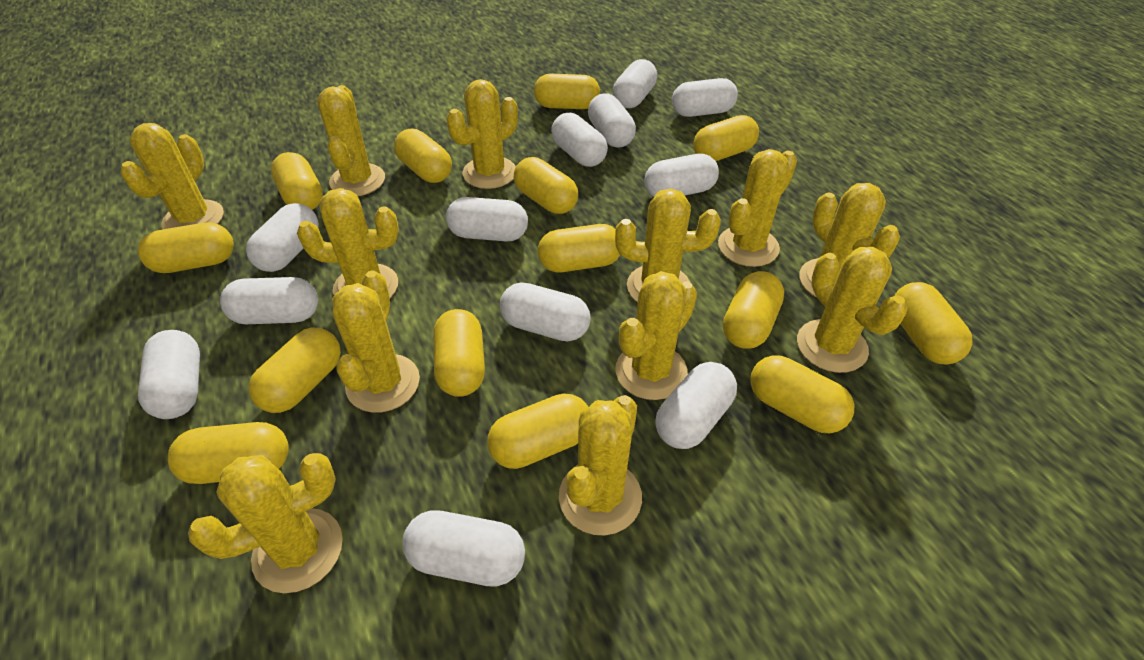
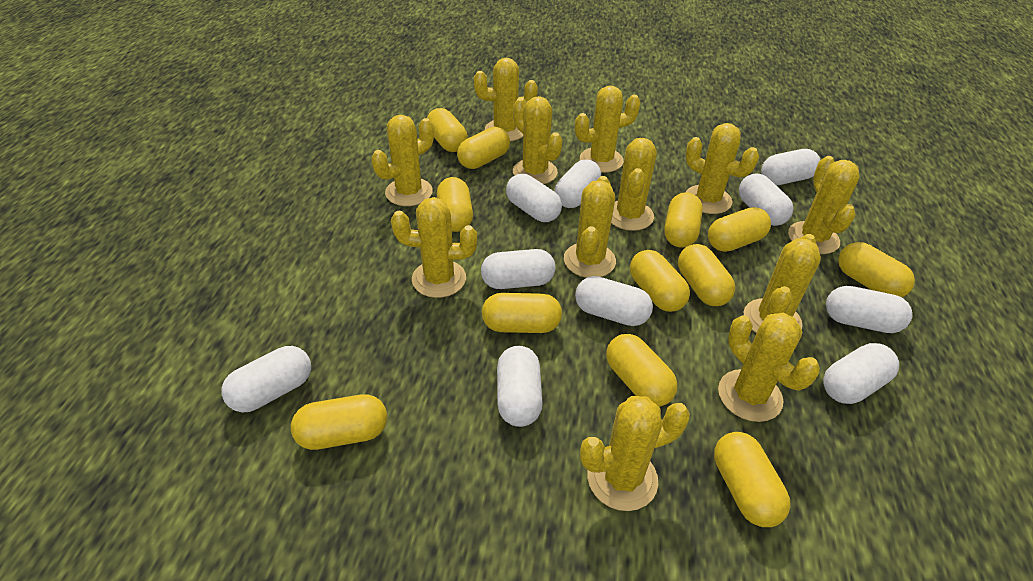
white capsule: [138,330,200,419] [220,277,318,324] [246,203,319,272] [402,510,525,587] [446,197,528,242] [500,282,591,341] [551,113,608,167] [588,94,636,148] [613,59,657,108] [644,154,719,197] [655,362,737,449] [672,78,738,117] = 12 -> [222,346,311,412] [481,249,555,289] [497,346,543,427] [506,174,562,222] [555,159,601,208] [575,276,653,326] [739,174,794,226] [761,149,820,185] [823,343,899,404] [826,286,912,333] = 10
yellow capsule: [138,222,234,273] [168,422,289,484] [249,328,341,413] [271,152,323,210] [394,129,452,183] [434,309,485,397] [487,393,588,469] [514,157,578,214] [534,74,600,109] [538,224,620,272] [693,115,759,161] [723,271,784,349] [750,355,854,433] [895,282,972,365] = 14 -> [291,394,387,450] [427,108,468,152] [437,177,473,232] [457,127,510,169] [482,293,562,333] [606,334,678,407] [630,250,690,312] [664,192,703,248] [678,244,735,306] [708,207,771,252] [714,432,791,527] [838,242,915,297] = 12

